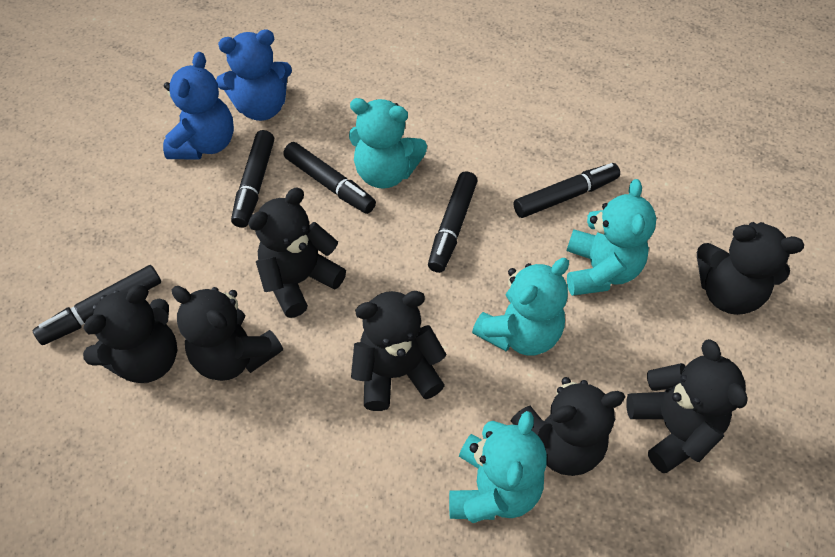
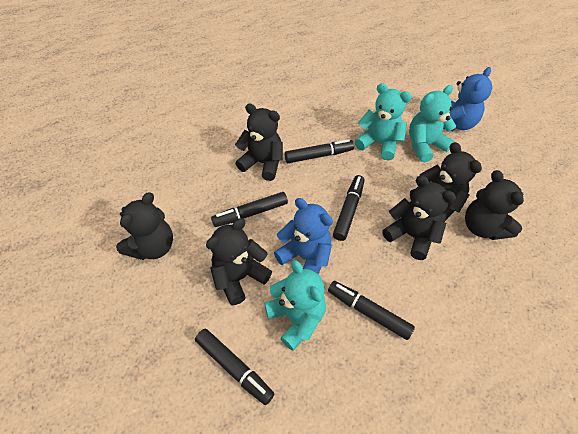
black teddy bear: [83,285,177,383] [172,286,283,381] [248,188,346,318] [351,291,447,411] [511,377,625,476] [626,339,748,473] [697,222,804,315] = 7 -> [116,192,173,260] [206,218,272,305] [235,103,283,181] [382,175,456,260] [410,142,482,222] [465,170,524,240] = 6
turquoise teddy bear: [349,98,427,189] [449,411,547,523] [472,258,569,356] [567,179,656,296] = 4 -> [264,260,326,351] [355,83,412,161] [409,85,456,163] = 3

